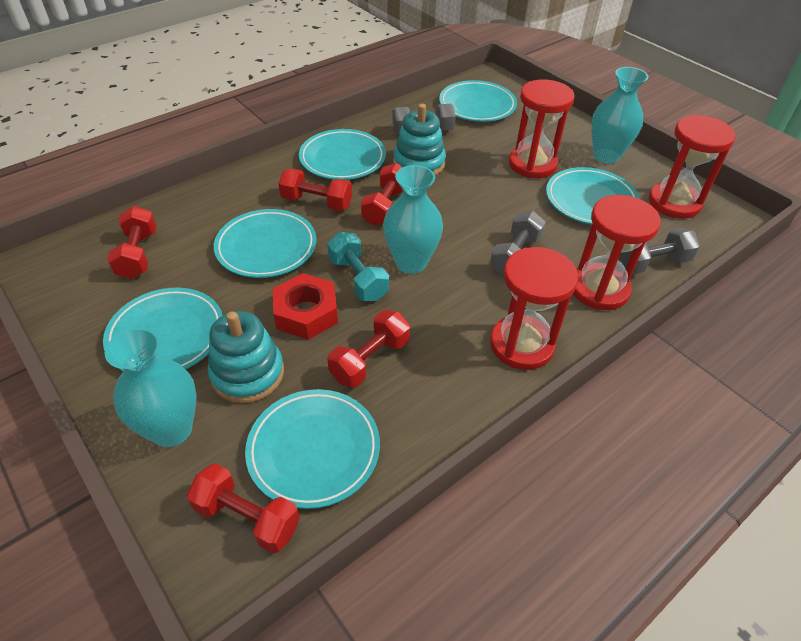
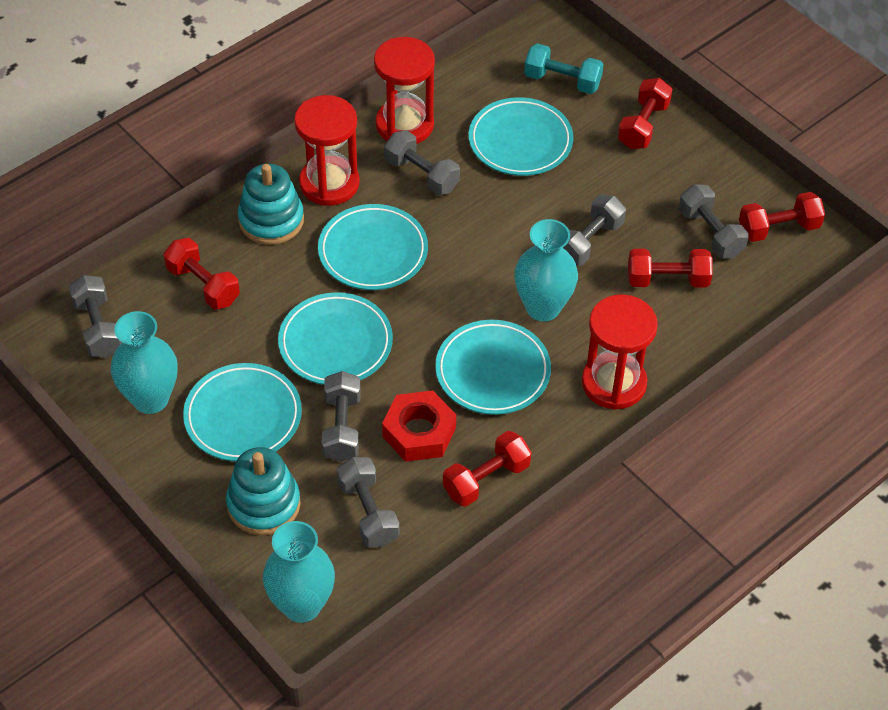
grey dumbbell: [392,104,456,134] [490,211,546,276] [618,228,700,274] = 3 -> [69,275,122,358] [322,371,361,462] [337,457,400,547] [384,130,460,196] [563,195,626,266] [679,184,749,258] = 6
red hourglass: [490,247,578,370] [509,80,575,178] [573,195,661,310] [649,115,736,219] = 4 -> [294,95,359,206] [374,37,435,144] [582,294,658,410] = 3
turquoise plate: [103,288,223,371] [214,209,316,278] [245,389,380,509] [299,129,386,180] [439,80,517,122] [546,167,640,225] = 6 -> [183,363,302,461] [278,292,393,385] [318,204,428,290] [435,320,551,415] [469,97,573,176] = 5

